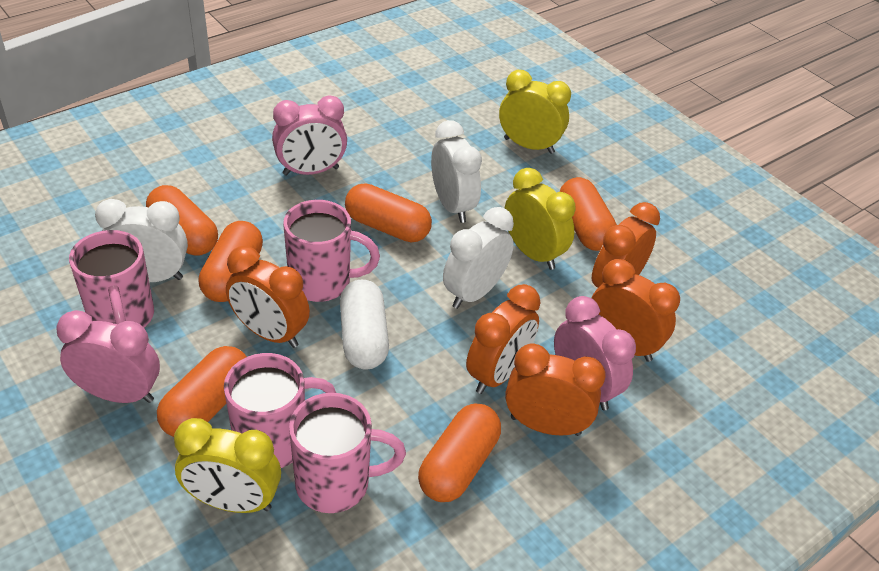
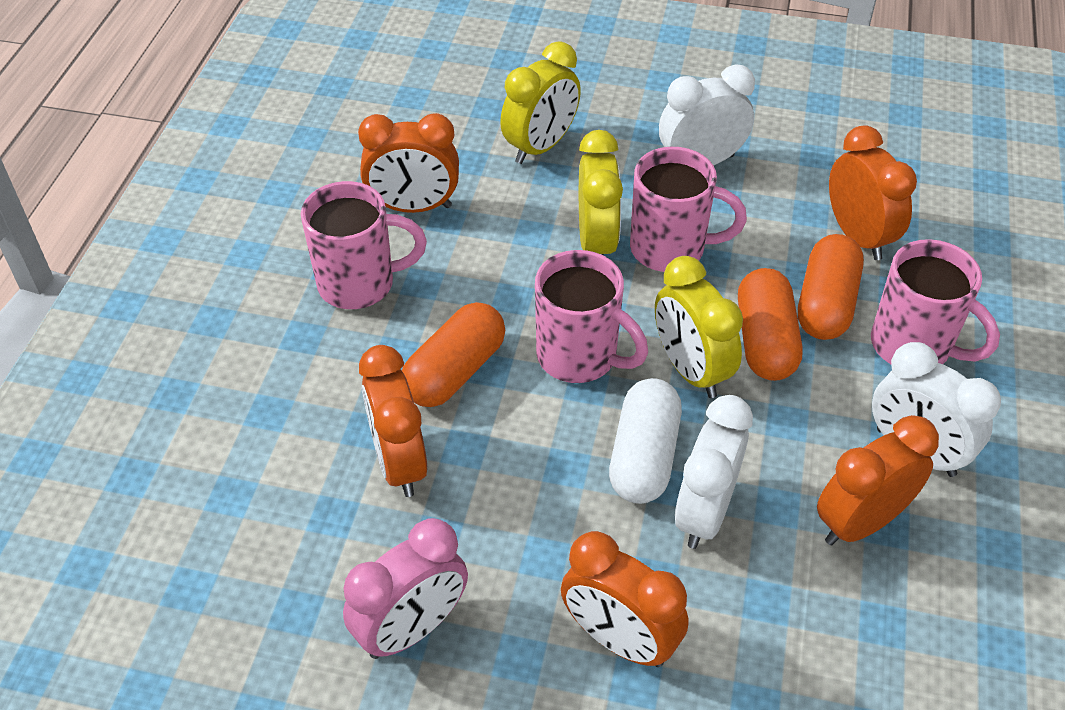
orange capsule: [146,185,218,256] [157,346,247,437] [199,221,263,302] [345,183,432,242] [418,403,501,502] [559,177,617,251] = 6 -> [402,302,505,407] [738,268,803,381] [798,234,864,340] = 3
pink clock: [56,310,160,403] [272,95,347,176] [554,296,636,410] = 3 -> [343,518,468,659] = 1

